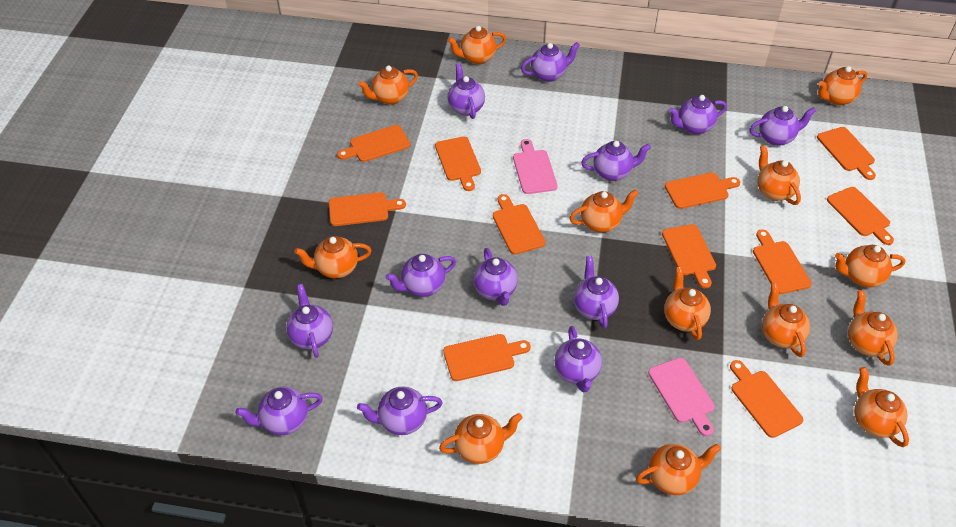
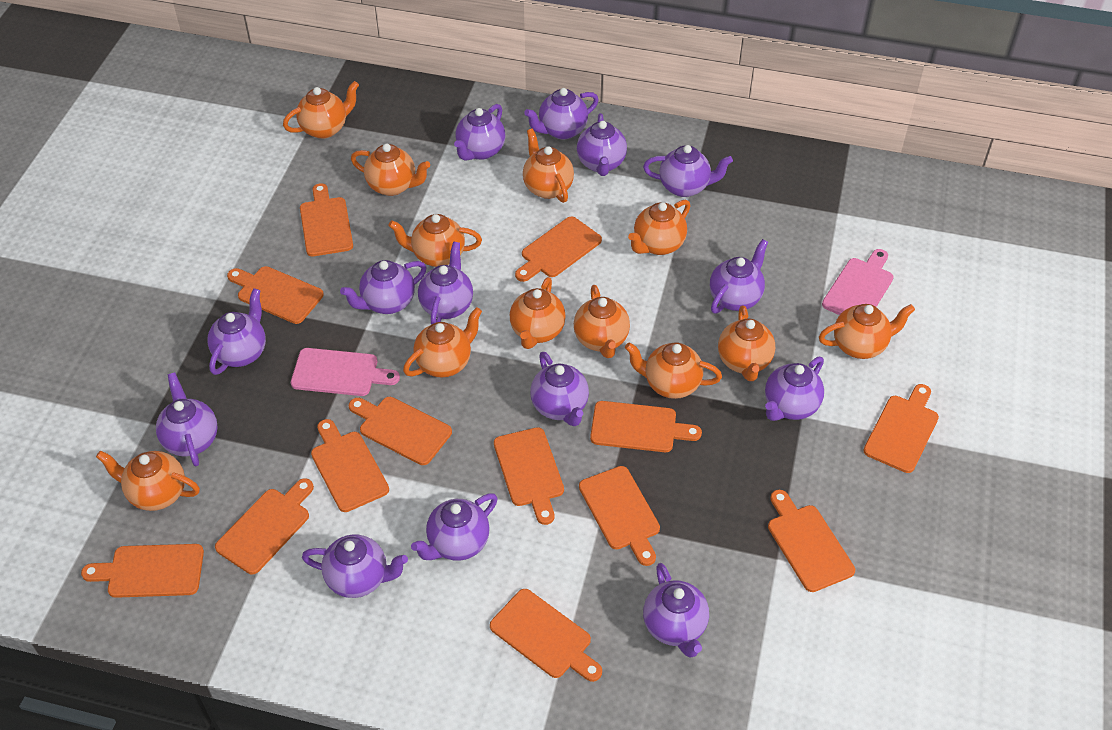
orange cutting board: [329,192,406,226] [337,125,410,162] [435,136,481,191] [443,334,531,381] [493,194,546,255] [662,224,716,288] [665,172,740,209] [730,360,803,438] [753,229,812,294] [817,127,876,180] [827,187,894,245] = 11 -> [81,544,204,598] [215,478,314,574] [227,266,324,324] [300,183,353,256] [311,419,389,512] [349,397,452,465] [490,589,602,682] [494,427,564,525] [515,216,602,282] [579,466,660,566] [590,401,702,452] [768,490,855,592] [863,384,939,473] = 13
orange teapot: [294,236,372,278] [358,65,418,105] [439,413,522,464] [447,26,506,64] [569,189,639,233] [636,444,721,495] [664,267,711,340] [757,145,801,205] [762,283,810,357] [818,66,867,106] [835,245,906,287] [848,290,898,366] [854,367,909,447] = 13 -> [96,451,200,511] [283,81,359,139] [351,144,430,196] [388,214,482,267] [403,307,482,378] [510,277,566,349] [523,129,574,203] [574,285,630,358] [625,342,722,399] [628,200,690,255] [718,305,775,381] [819,304,915,359] = 12
purple teapot: [235,387,323,435] [286,284,333,358] [357,386,443,435] [385,254,456,297] [447,63,485,119] [473,248,518,306] [521,42,580,82] [554,326,602,392] [574,256,619,329] [581,141,651,181] [669,95,727,135] [749,106,816,146] = 12 -> [156,372,218,466] [208,288,266,375] [302,534,408,598] [340,260,427,314] [411,493,498,561] [418,241,473,325] [454,104,505,161] [524,88,599,139] [530,352,589,426] [577,113,627,176] [643,145,733,197] [643,563,709,658] [710,239,768,314] [765,357,824,421] = 14

